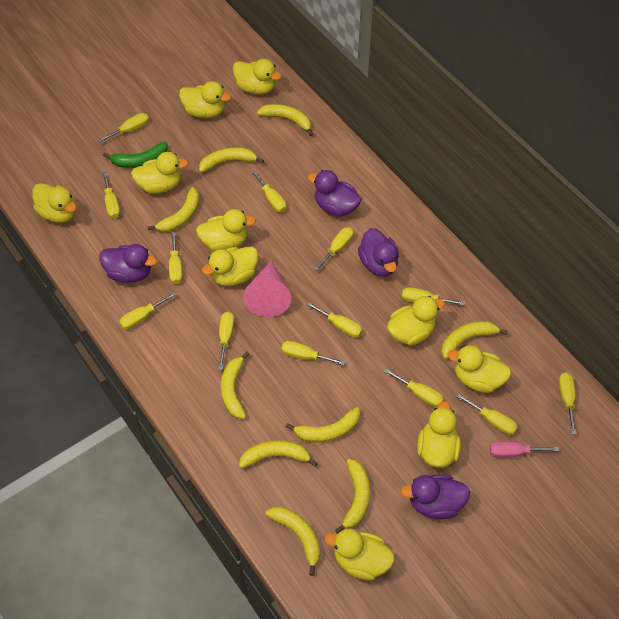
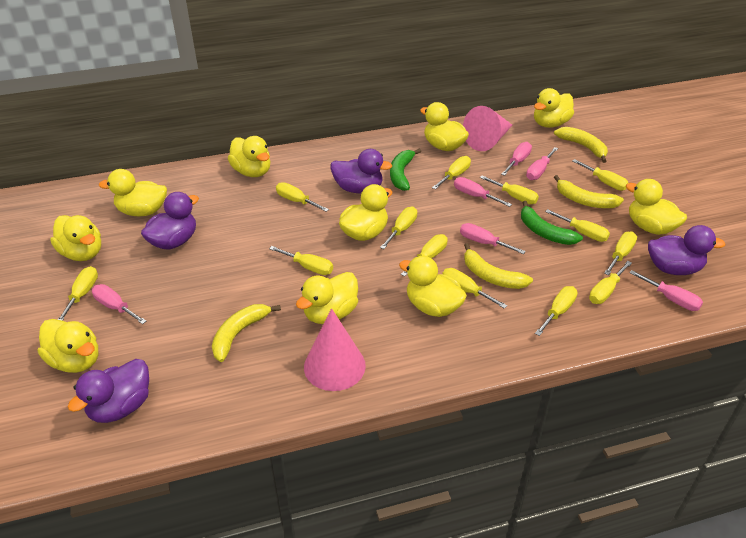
green banana: [103,142,168,168] = 1 -> [390,148,421,191] [521,201,583,245] = 2
pink cone: [243,261,291,317] = 1 -> [304,308,366,391] [463,106,512,151] = 2
pink screwdriver: [490,441,559,458] = 1 -> [92,284,147,324] [454,177,512,207] [460,223,526,254] [501,142,532,176] [526,147,558,180] [629,270,703,311] = 6
yellow banana: [147,187,200,232] [199,147,264,173] [221,351,250,419] [239,440,318,468] [257,104,313,136] [266,506,321,576] [286,407,360,442] [335,459,370,534] [441,321,508,359] = 9 -> [212,304,281,362] [464,243,533,289] [554,127,608,163] [554,175,624,208] = 4

